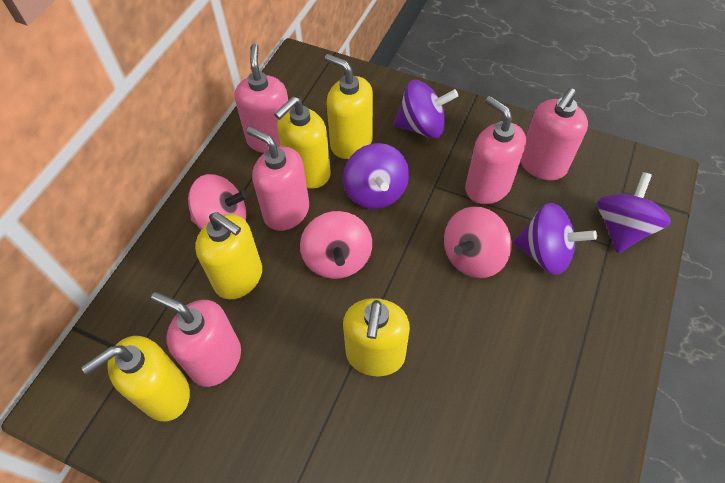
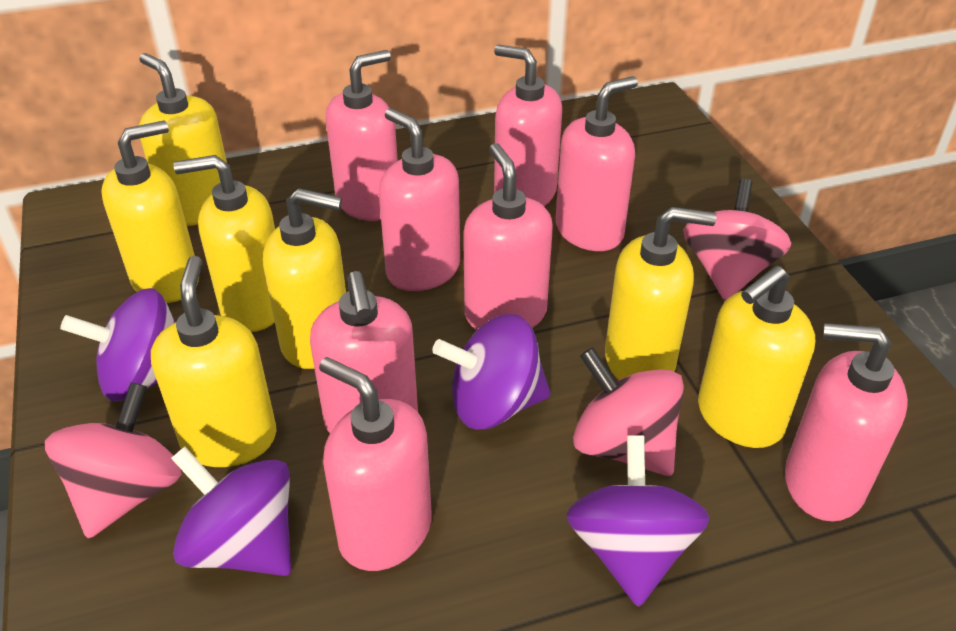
pink soap dispenser: [151,292,241,387] [234,44,288,153] [247,127,309,231] [465,96,526,204] [521,88,588,181] = 5 -> [310,271,418,433] [319,357,432,571] [326,50,398,221] [379,108,460,291] [463,143,553,330] [494,45,562,206] [556,76,638,251] [785,323,908,522] = 8
yellow soap dispenser: [81,336,190,421] [195,212,262,299] [274,96,331,189] [325,54,373,159] [343,298,410,376] = 5 -> [101,120,199,303] [139,53,227,226] [151,256,277,467] [173,155,275,332] [263,188,346,369] [605,207,717,380] [698,266,815,448] = 7

